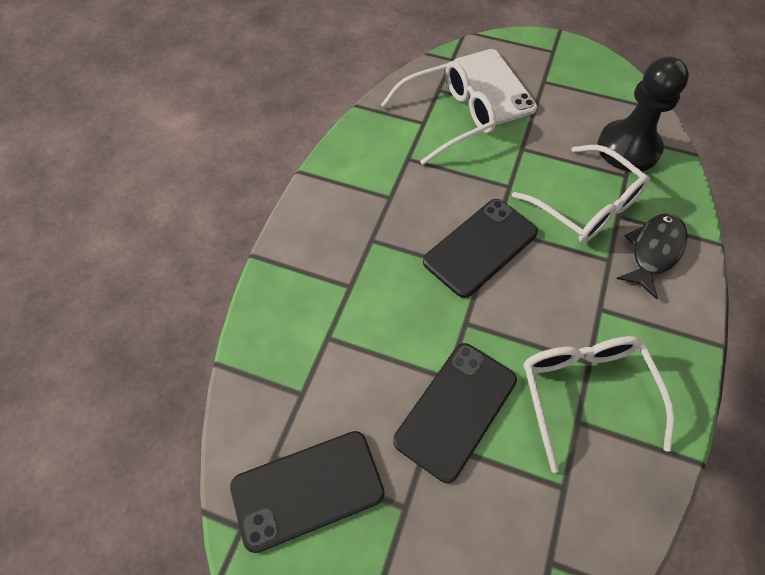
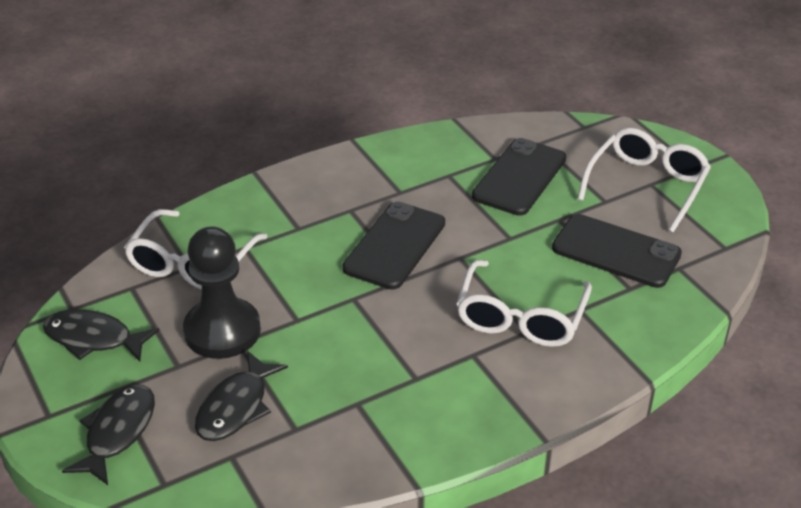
black fish: [616,213,687,300] = 1 -> [43,309,159,361] [62,384,155,485] [195,351,288,441] = 3
white phone: [454,49,537,124] = 1 -> none = 0

